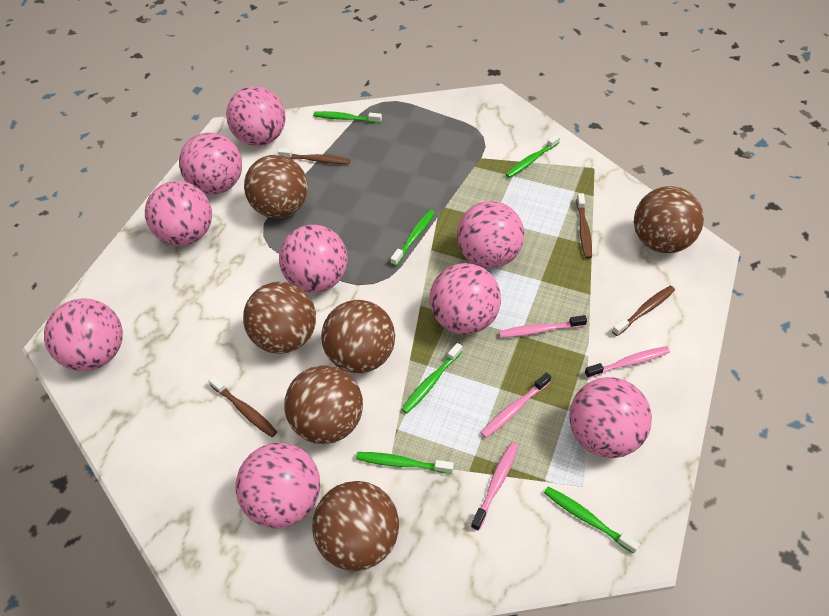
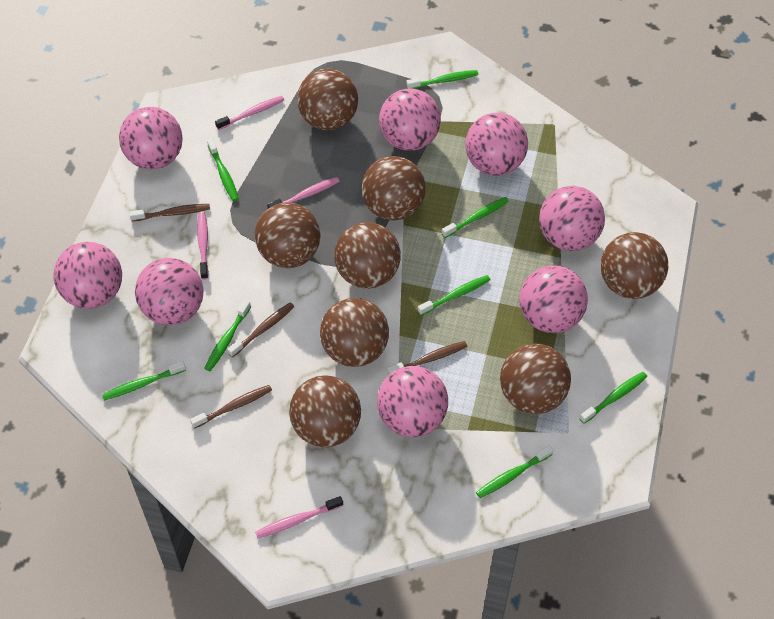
brown ball: [243,282,316,354] [244,155,308,218] [284,365,363,444] [312,481,399,571] [321,300,395,373] [634,186,704,253] = 6 -> [255,202,321,268] [289,375,361,447] [297,68,358,130] [320,298,389,367] [334,222,401,289] [362,156,426,220] [500,344,571,414] [601,232,668,299] = 8
green toothbrush: [313,111,382,123] [356,452,454,474] [391,210,435,266] [402,343,463,413] [506,134,560,178] [544,486,640,554] = 6 -> [102,361,186,401] [204,300,251,371] [207,139,239,201] [406,70,478,89] [418,275,490,315] [442,197,509,238] [476,445,553,498] [579,372,647,424] = 8
pink ball: [44,298,123,371] [145,181,212,246] [179,132,242,195] [226,86,286,146] [235,443,320,528] [279,225,348,293] [430,263,501,334] [457,201,524,269] [569,377,652,458] = 9 -> [53,242,122,309] [119,107,183,169] [135,258,203,325] [377,366,448,437] [379,88,441,151] [465,113,528,176] [519,265,588,333] [539,186,605,251] = 8

